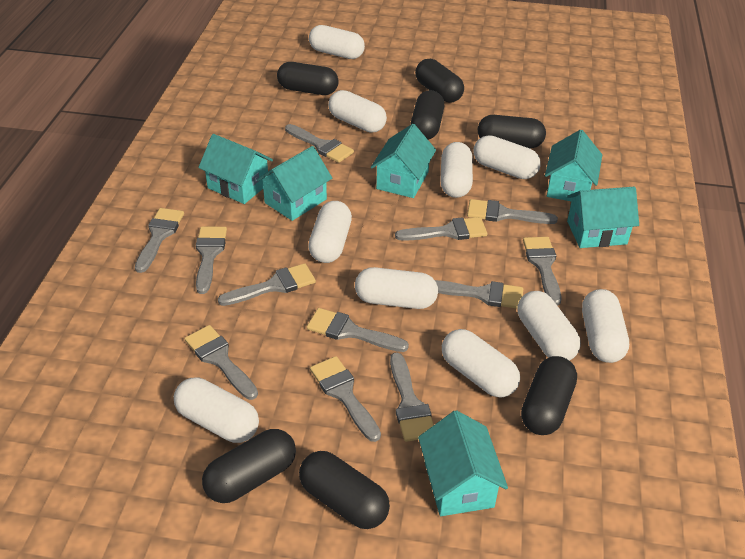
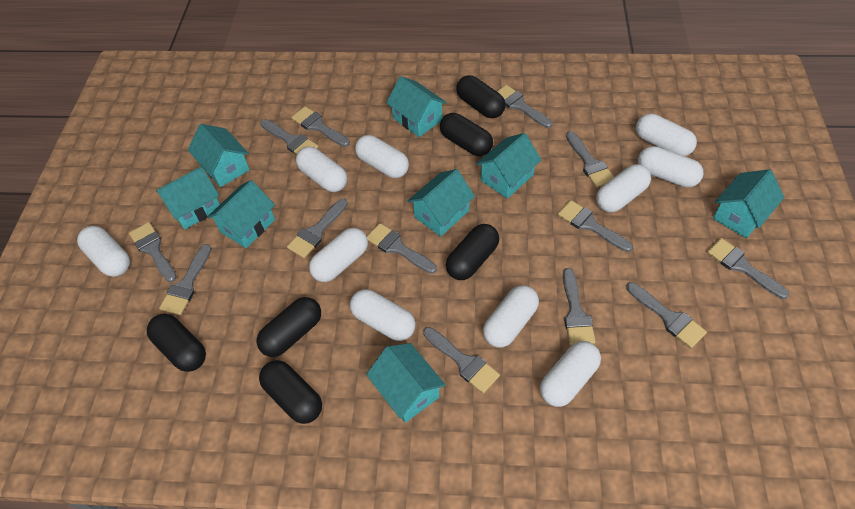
black capsule: [202,429,296,503] [277,62,339,95] [299,451,390,529] [410,90,445,140] [415,59,464,103] [478,115,546,148] [521,356,577,435] = 7 -> [147,314,206,372] [256,297,321,357] [259,360,322,424] [440,113,493,156] [446,224,499,280] [456,75,506,118] = 6
grey brush: [135,208,184,273] [185,325,258,400] [196,226,227,294] [218,263,316,306] [285,124,354,163] [307,308,409,352] [310,356,381,442] [390,352,434,442] [395,217,487,241] [435,280,523,309] [467,199,558,224] [523,237,561,305] = 12 -> [129,222,176,282] [159,244,212,315] [260,119,318,154] [287,199,348,258] [291,106,350,147] [367,223,437,274] [423,327,500,394] [497,85,553,128] [557,200,633,252] [563,268,596,345] [566,131,614,187] [626,282,707,348] [706,238,789,299] = 13
turquoise house: [198,134,273,204] [257,146,332,221] [371,124,436,198] [418,410,508,516] [545,130,602,202] [567,187,639,248] = 6 -> [156,166,220,230] [188,124,250,187] [207,180,275,248] [366,343,446,423] [386,76,447,137] [407,169,475,236] [476,133,541,199] [713,169,784,238] = 8

